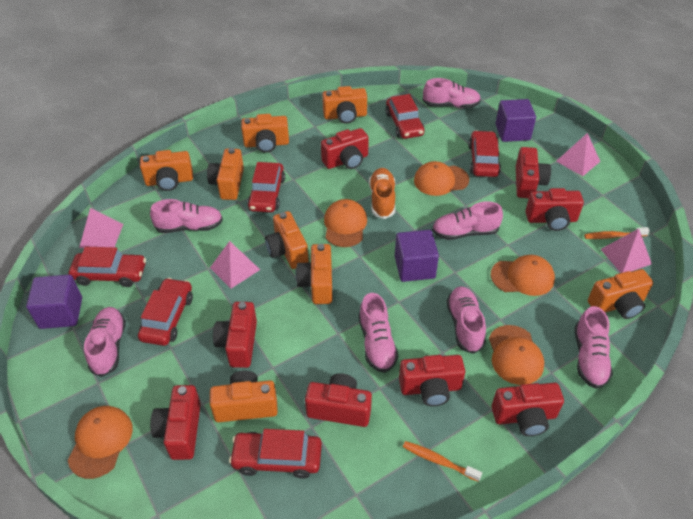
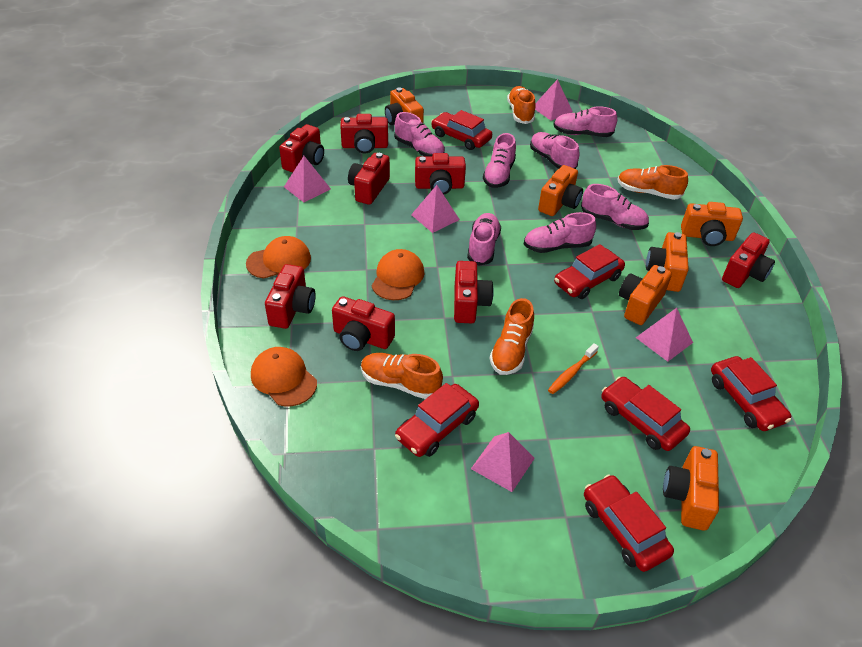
orange camera: [140,150,193,191] [207,148,244,200] [210,371,278,422] [241,114,289,153] [265,211,309,269] [296,244,332,304] [322,86,367,124] [588,269,653,319] = 8 -> [385,87,424,125] [538,165,583,216] [619,265,672,325] [646,232,689,292] [663,446,719,531] [681,202,743,246] = 6
orange cap: [68,406,133,479] [324,199,367,247] [414,161,469,196] [489,325,544,385] [491,255,555,296] = 5 -> [246,236,311,278] [251,347,317,407] [372,249,425,300] = 3
orange shoe: [369,168,395,219] = 1 -> [361,353,443,399] [490,298,534,375] [507,86,535,124] [618,165,688,200] = 4
orange toothbrush: [403,441,482,482] [584,227,650,239] = 2 -> [548,343,599,394] = 1
pink pyramid: [79,208,123,248] [210,241,260,288] [556,133,600,176] [600,229,652,273] = 4 -> [284,156,331,202] [411,185,460,233] [471,432,535,492] [535,79,573,121] [636,308,693,362] = 5
purple cube: [26,275,82,329] [395,230,439,282] [495,99,536,142] = 3 -> none = 0

